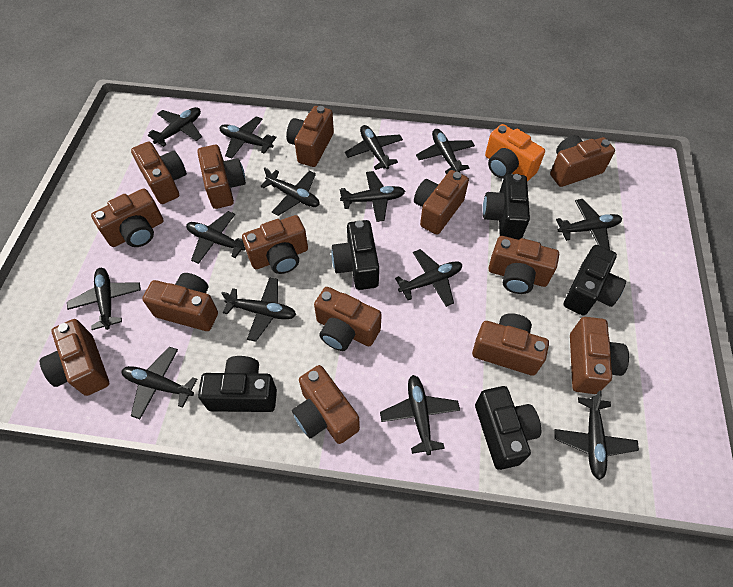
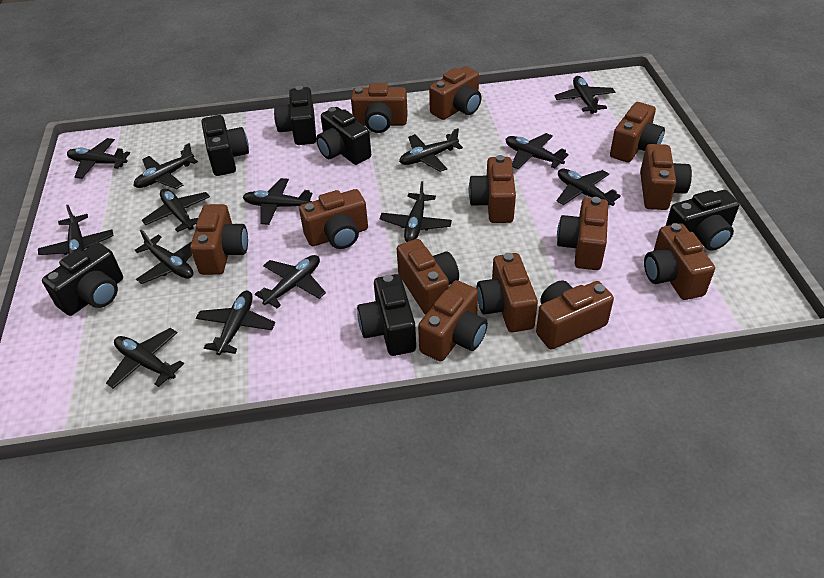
black camera: [198,356,277,412] [331,220,379,290] [475,386,541,470] [483,174,530,240] [563,245,626,316] = 5 -> [42,242,123,316] [201,115,249,176] [274,86,316,145] [316,107,371,165] [357,274,416,356] [666,190,740,251] = 6
brown camera: [40,319,109,396] [91,189,163,247] [131,142,187,204] [142,273,218,331] [197,145,246,209] [242,215,308,274] [286,106,334,167] [292,365,360,444] [314,287,382,351] [414,170,469,235] [472,313,549,376] [489,236,559,294] [550,135,615,187] [570,317,629,394] = 14 -> [190,204,248,275] [299,189,368,249] [351,83,408,133] [397,239,459,315] [418,280,488,362] [429,66,482,120] [469,155,516,223] [477,253,538,332] [536,280,614,349] [557,197,608,270] [610,102,665,163] [640,144,692,210] [644,223,715,300] = 13
orange camera: [485,124,545,181] = 1 -> none = 0

